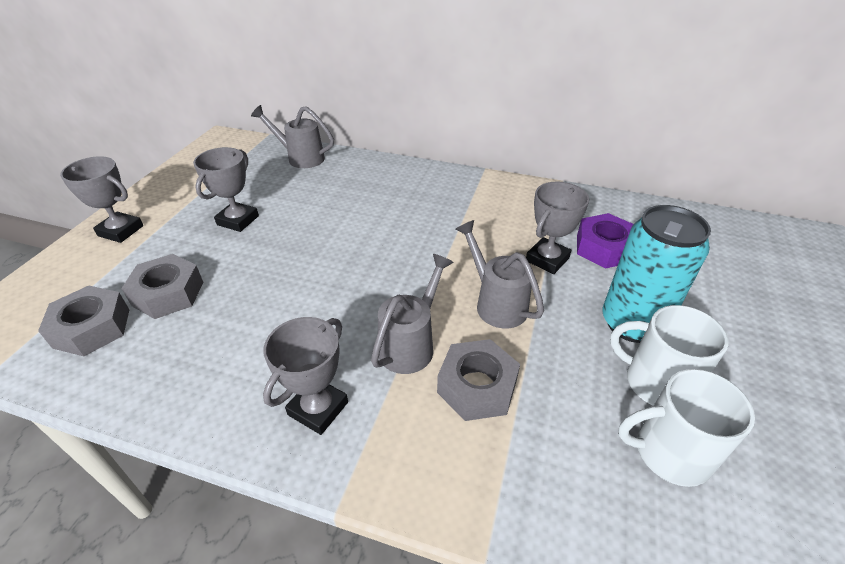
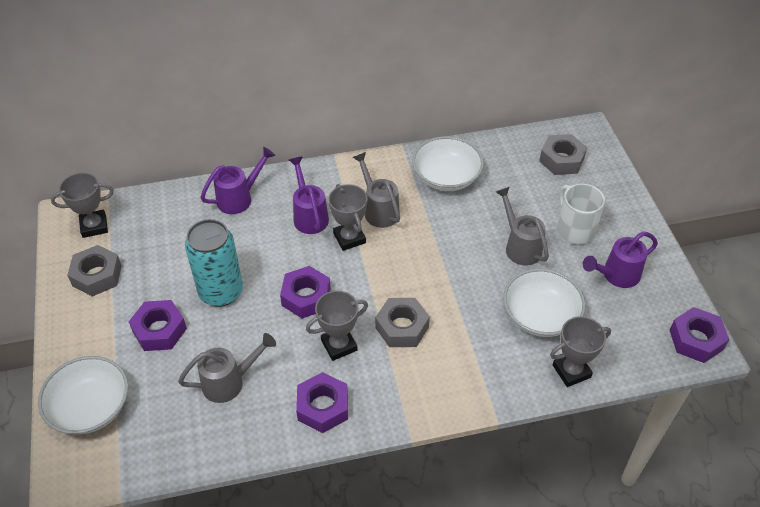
purple nut: [577,213,634,268] = 1 -> [129,300,187,351] [280,266,331,319] [296,372,348,433] [670,307,729,363] = 4
purple watering can: none = 0 -> [201,147,275,214] [289,156,329,234] [583,232,658,288] = 3
white bowl: none = 0 -> [38,356,128,434] [412,136,484,191] [503,269,585,337] = 3
white mug: [610,305,729,406] [618,369,755,487] = 2 -> [557,183,605,245] = 1

